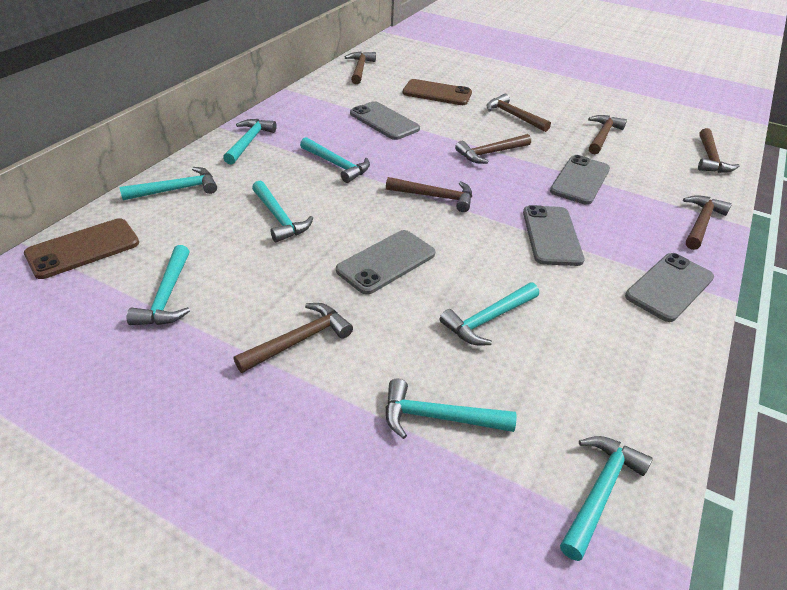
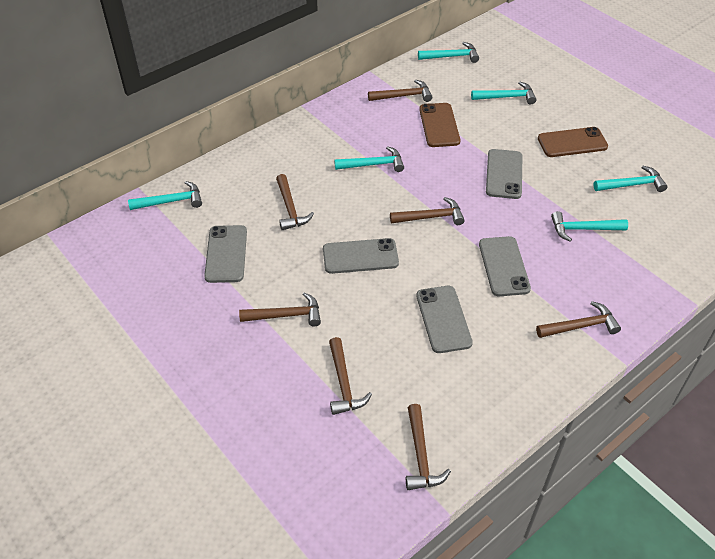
brown hammer: [234,303,353,373] [345,51,376,84] [386,177,472,212] [455,134,531,164] [487,94,551,132] [588,115,627,154] [683,195,732,250] [698,128,740,173] = 8 -> [239,292,321,327] [276,174,314,230] [329,337,372,415] [368,80,433,102] [390,197,465,225] [406,404,451,490] [536,301,621,338] = 7
turquoise hammer: [119,167,217,200] [126,245,190,325] [223,119,277,165] [252,181,313,242] [300,137,370,183] [386,379,517,439] [440,283,539,345] [560,436,653,561] = 8 -> [128,181,202,210] [334,146,404,172] [418,42,479,63] [471,81,536,104] [551,211,628,241] [593,166,667,192] = 6

